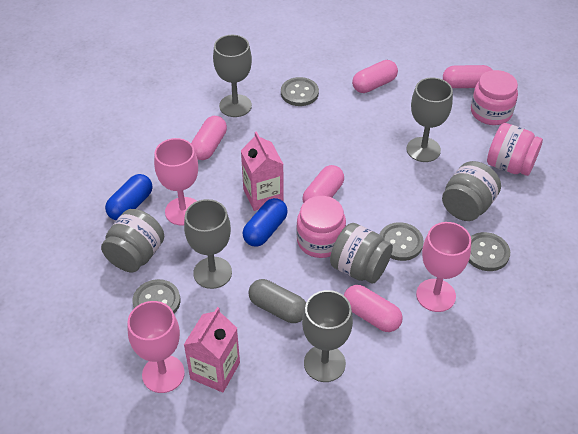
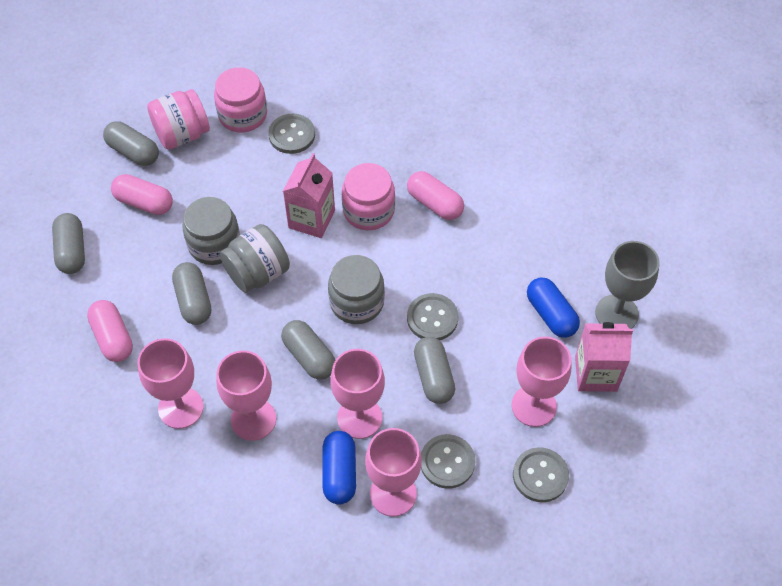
grey capsule: [248,279,306,323] = 1 -> [52,213,85,274] [103,121,159,166] [172,262,211,325] [281,320,335,380] [414,337,455,404] = 5
grey goblet: [184,199,232,289] [213,35,252,117] [302,290,353,382] [406,78,453,162] = 4 -> [595,241,660,329] = 1
pink capsule: [191,116,227,160] [302,165,344,203] [344,285,403,332] [352,60,398,93] [443,65,492,88] = 5 -> [87,300,133,362] [111,174,173,215] [407,171,464,220] = 3
pink goblet: [127,301,185,393] [154,138,198,226] [416,222,471,312] = 3 -> [138,338,203,429] [216,350,276,441] [330,349,385,439] [365,428,422,517] [511,336,572,427] = 5

